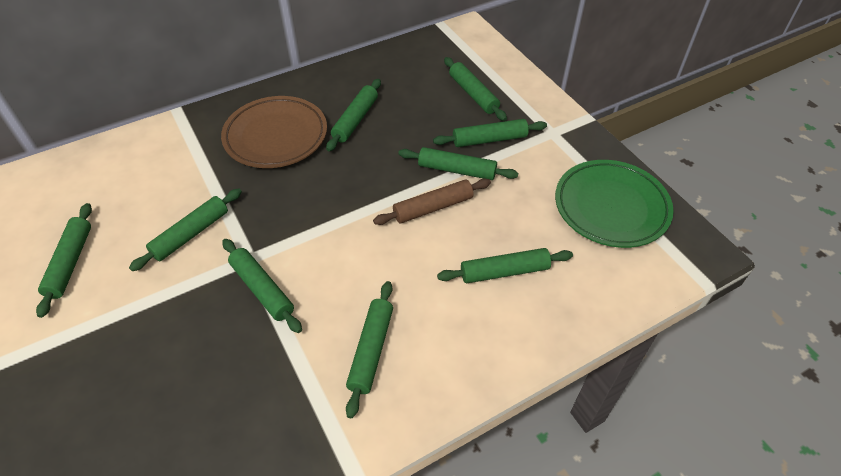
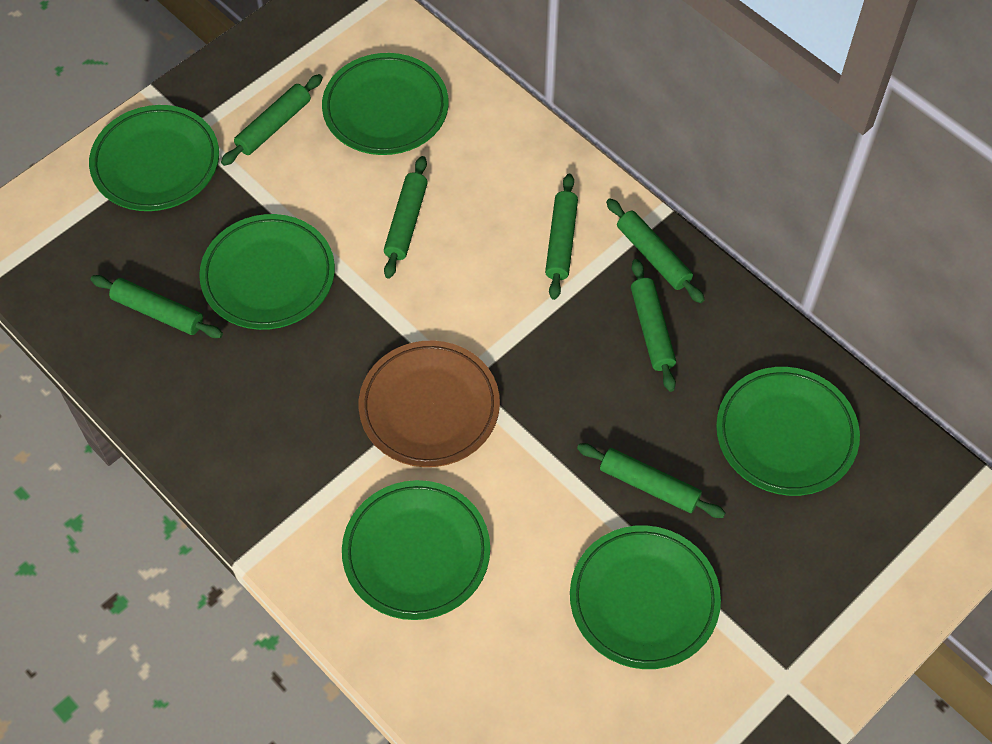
brown rolling pin: [373,178,491,225] = 1 -> none = 0
green plate: [555,160,674,248] = 1 -> [89,105,219,211] [199,214,335,330] [322,53,449,155] [342,480,490,620] [570,525,721,669] [716,367,860,496] = 6
green rolling pin: [36,203,92,318] [129,188,242,271] [222,239,302,333] [326,79,381,151] [346,281,393,418] [398,147,518,180] [433,119,547,147] [437,248,573,283] [444,57,507,121] = 9 -> [91,275,223,338] [221,74,323,166] [384,156,428,279] [545,174,578,300] [577,443,725,518] [606,198,705,303] [631,259,676,392] = 7

